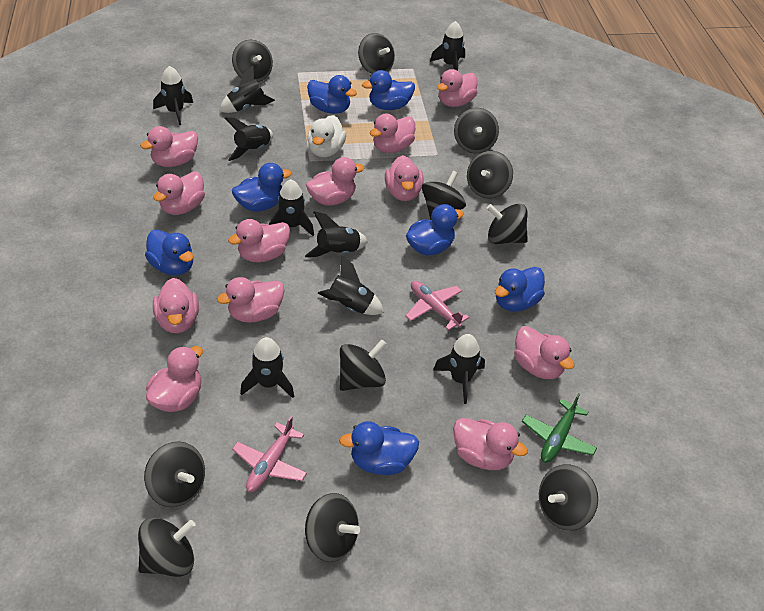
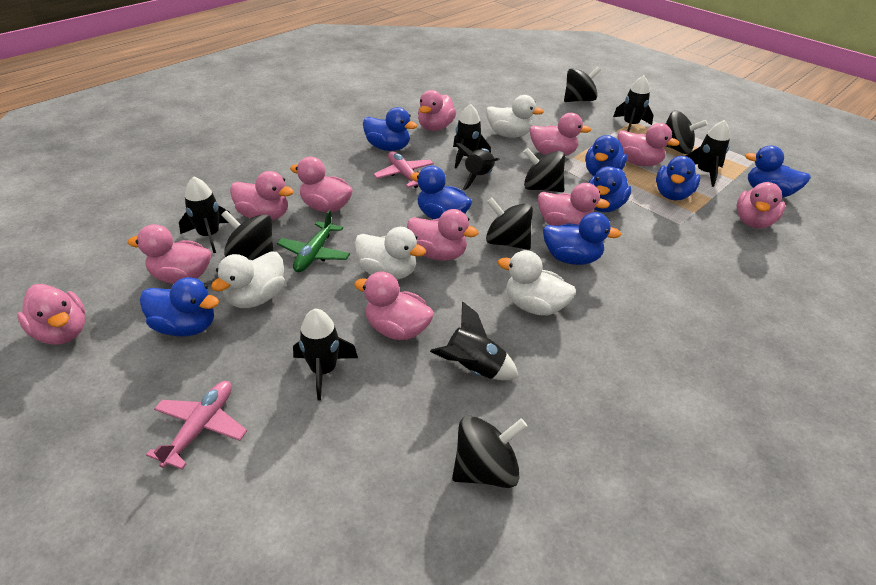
black rocket: [153,66,193,125] [220,66,275,113] [225,117,273,161] [240,337,294,398] [269,179,314,236] [305,211,368,257] [317,255,384,315] [430,21,465,71] [433,334,485,404] = 9 -> [179,176,230,253] [293,309,358,400] [430,302,519,380] [453,104,491,169] [454,143,500,190] [613,75,653,132] [685,120,730,187] = 7
black spinning top: [138,518,196,577] [144,442,205,507] [232,40,273,82] [305,493,360,562] [340,339,386,391] [358,33,395,74] [422,171,466,220] [454,108,499,153] [467,151,513,198] [487,204,528,244] [539,464,598,530] = 11 -> [221,210,274,260] [452,416,527,488] [486,198,533,250] [524,148,565,192] [564,67,601,102] [666,110,708,154] = 6
blue duck: [145,229,193,276] [232,163,292,211] [307,75,357,114] [339,421,419,475] [362,70,415,110] [406,204,464,256] [495,267,545,312] = 7 -> [140,277,219,337] [363,107,417,151] [410,166,472,219] [543,212,621,265] [585,135,627,176] [589,166,632,212] [656,156,701,200] [745,146,811,197] = 8
pink duck: [140,126,198,167] [146,346,203,412] [153,172,205,215] [153,278,199,333] [217,277,285,323] [228,219,290,263] [306,157,364,205] [370,114,415,153] [385,155,424,201] [437,69,477,107] [453,418,528,470] [514,326,574,379] = 12 -> [17,284,85,345] [128,224,211,284] [230,171,294,220] [290,157,353,212] [354,271,434,340] [407,209,479,261] [418,90,456,131] [530,113,591,156] [538,183,610,226] [617,123,680,166] [736,182,785,228] = 11
white duck: [307,115,346,157] = 1 -> [211,252,285,308] [354,227,426,280] [486,95,544,138] [498,250,576,316] = 4

